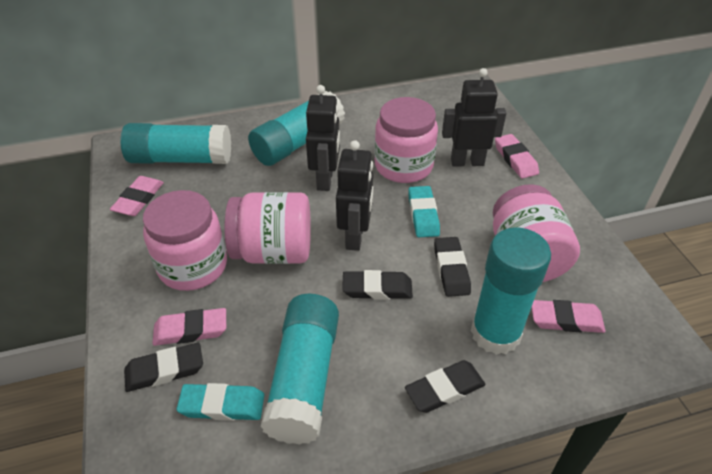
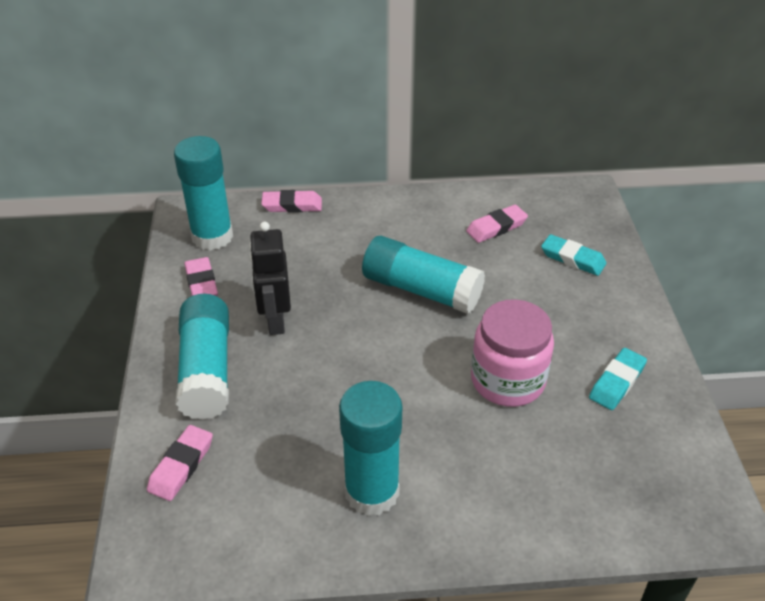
black eraser: [124,343,203,392] [342,270,413,300] [405,360,486,413] [434,237,471,297] = 4 -> none = 0
black robot: [306,85,340,191] [336,140,373,251] [442,68,506,167] = 3 -> [249,222,291,335] = 1
pink jar: [143,190,227,291] [224,192,311,264] [374,97,438,183] [493,184,580,282] = 4 -> [471,299,554,407] = 1

